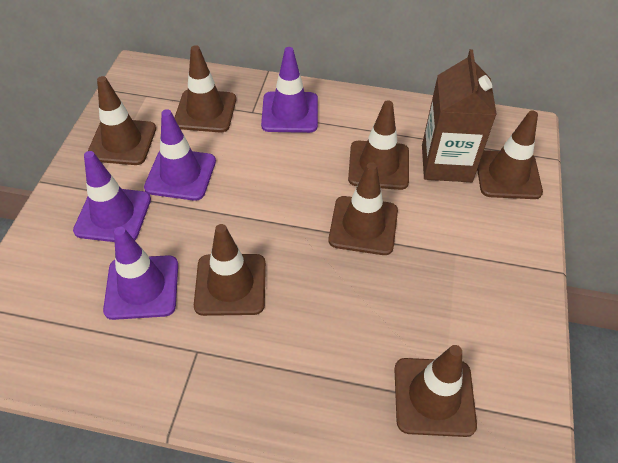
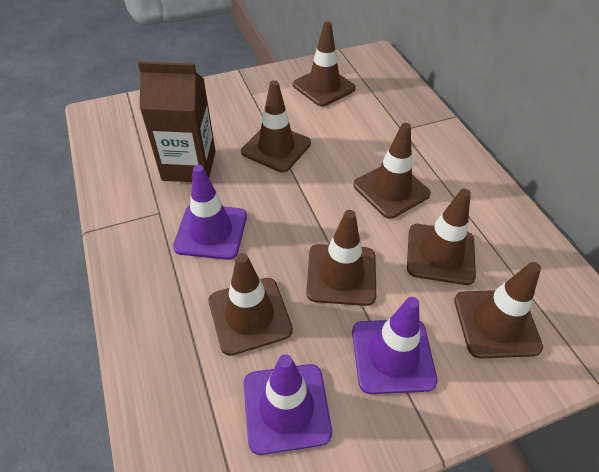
purple traffic cone: [73,151,151,242] [103,227,178,320] [144,109,216,201] [261,47,318,133] = 4 -> [173,165,247,260] [244,354,332,455] [352,297,437,394] = 3

